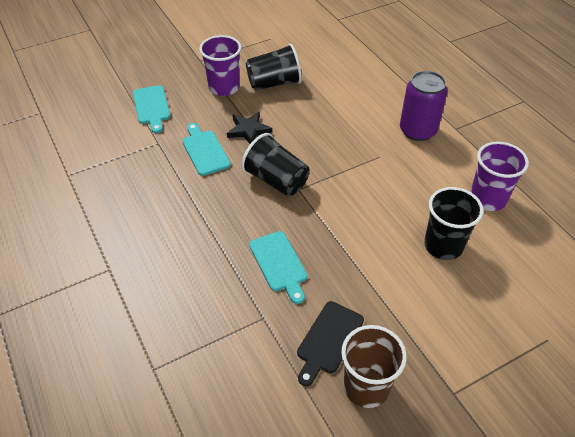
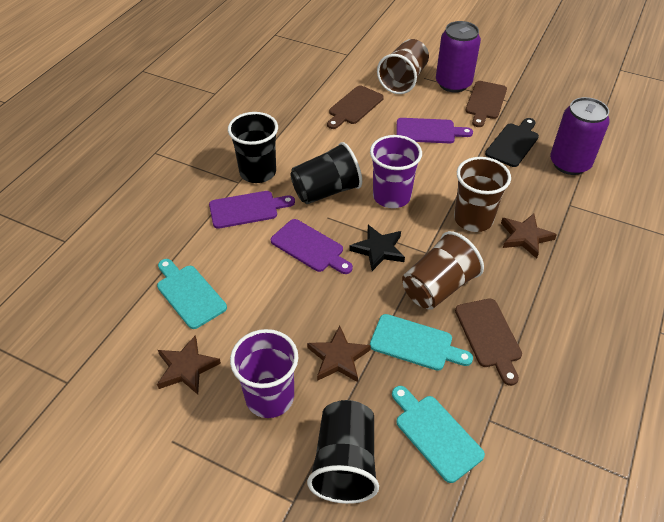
brown cup: [341,325,407,408] = 1 -> [377,39,429,94] [402,231,484,310] [454,157,511,232] = 3
brown cutting board: none = 0 -> [327,85,384,129] [455,298,522,386] [465,81,507,127] = 3
brown star: none = 0 -> [157,336,221,395] [307,326,371,382] [501,214,557,259] = 3
purple can: [400,71,448,141] = 1 -> [436,21,481,93] [550,97,610,175] = 2
purple cutting board: none = 0 -> [209,191,295,229] [271,219,353,274] [397,118,473,143] = 3

